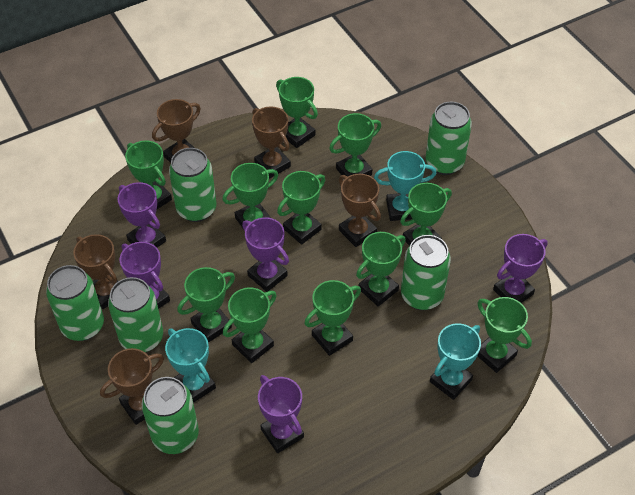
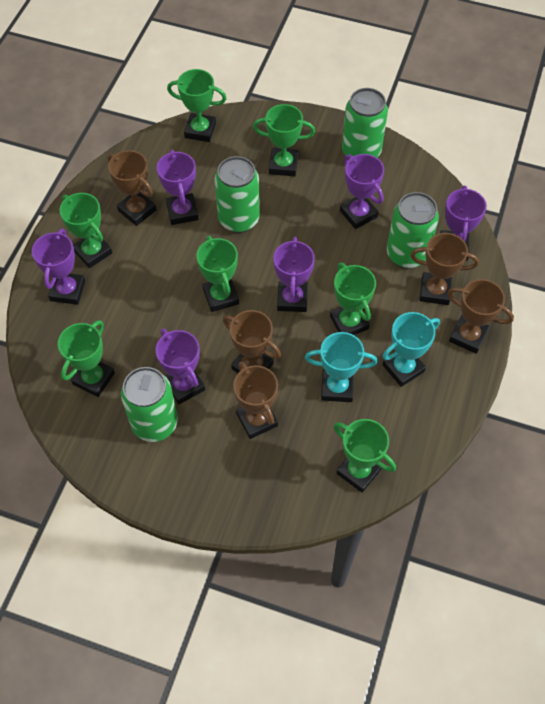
green can: [46,265,104,341] [108,277,163,353] [142,377,199,454] [169,148,216,222] [401,235,451,310] [426,102,472,175] = 6 -> [121,367,178,442] [215,156,260,233] [342,88,388,158] [387,192,439,269] = 4
green trophy: [125,140,172,209] [177,267,235,343] [223,163,278,228] [223,287,277,363] [276,77,318,148] [277,171,325,245] [304,280,361,356] [329,113,381,176] [356,232,406,306] [400,183,452,246] [477,297,532,373] = 11 -> [58,320,115,397] [60,193,112,268] [167,69,227,142] [196,235,239,312] [253,104,315,176] [330,262,376,335] [333,419,396,493] = 7
purple trophy: [117,182,166,247] [120,242,170,309] [242,217,289,292] [258,375,304,453] [493,234,548,303] = 5 -> [32,229,85,305] [156,328,205,404] [157,150,199,225] [273,237,315,312] [340,154,384,229] [440,186,487,261] = 6
turquoise trophy: [165,328,216,403] [374,151,436,221] [430,323,481,400] = 3 -> [305,332,378,402] [382,312,440,387] = 2

